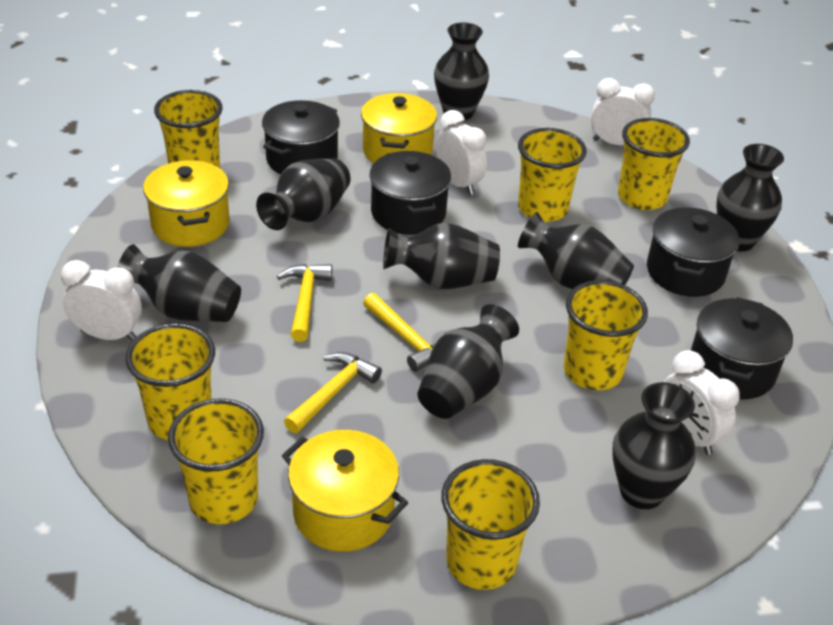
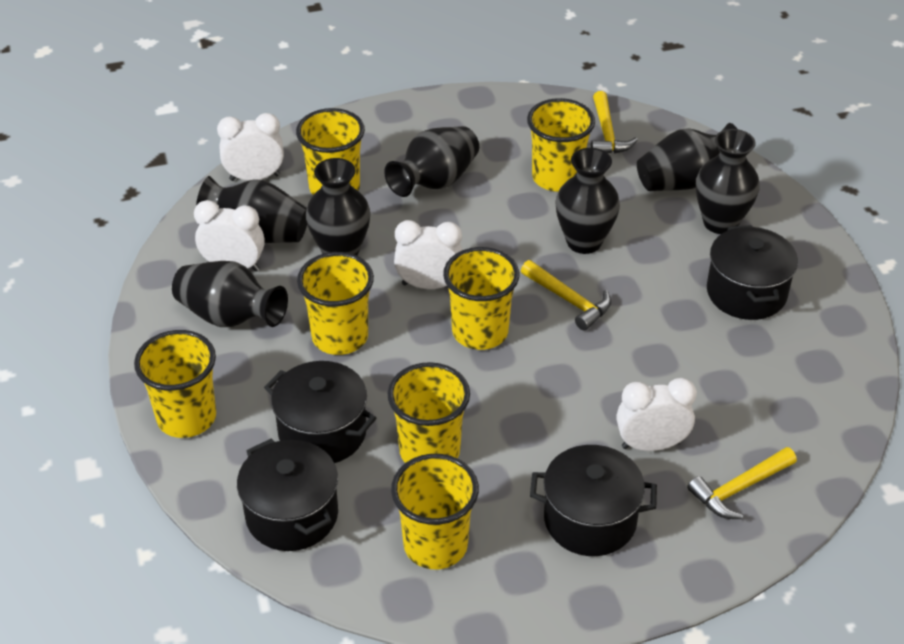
black vase: [117,244,241,322] [256,158,351,230] [383,223,500,289] [417,304,519,419] [434,23,489,121] [518,212,634,289] [612,382,696,509] [716,144,784,252] = 8 -> [172,261,288,327] [196,176,307,243] [306,158,371,256] [384,126,479,197] [555,148,620,254] [637,123,737,191] [696,129,759,234] = 7
yellow pot: [143,160,230,247] [282,430,408,552] [361,93,437,163] = 3 -> none = 0

